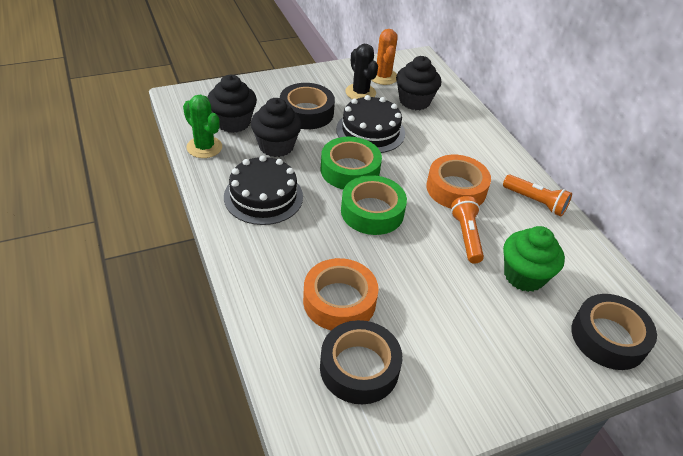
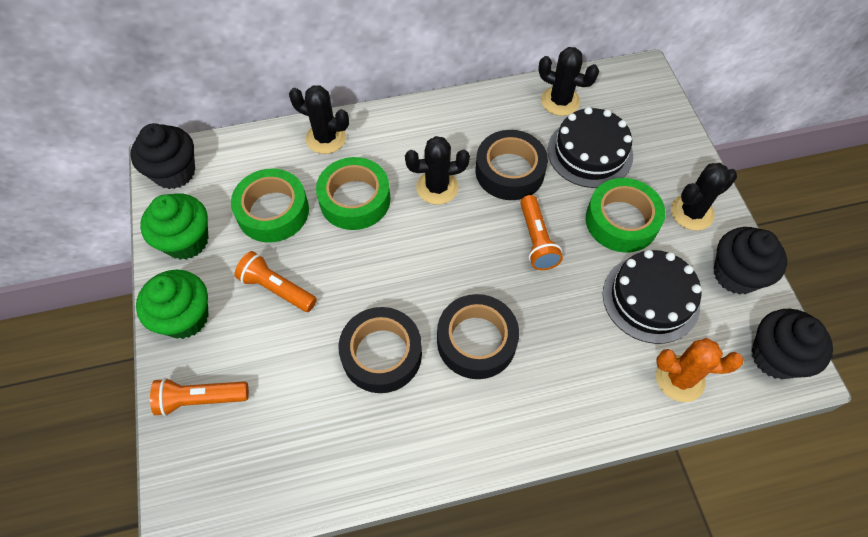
black cactus: [345,44,378,99] = 1 -> [289,85,349,154] [405,136,470,205] [538,47,599,116] [671,163,737,231] = 4
green cactus: [183,95,222,158] = 1 -> none = 0
green cupcake: [503,226,565,292] = 1 -> [136,270,209,339] [140,193,208,260] = 2
green tape: [321,137,382,190] [341,175,407,235] = 2 -> [231,169,309,242] [316,157,391,230] [586,178,665,253] = 3
orange flashlight: [451,196,484,264] [503,175,572,216] = 2 -> [150,378,249,416] [235,251,317,312] [520,195,563,270] = 3
orange tape: [303,258,379,330] [426,155,491,208] = 2 -> none = 0

